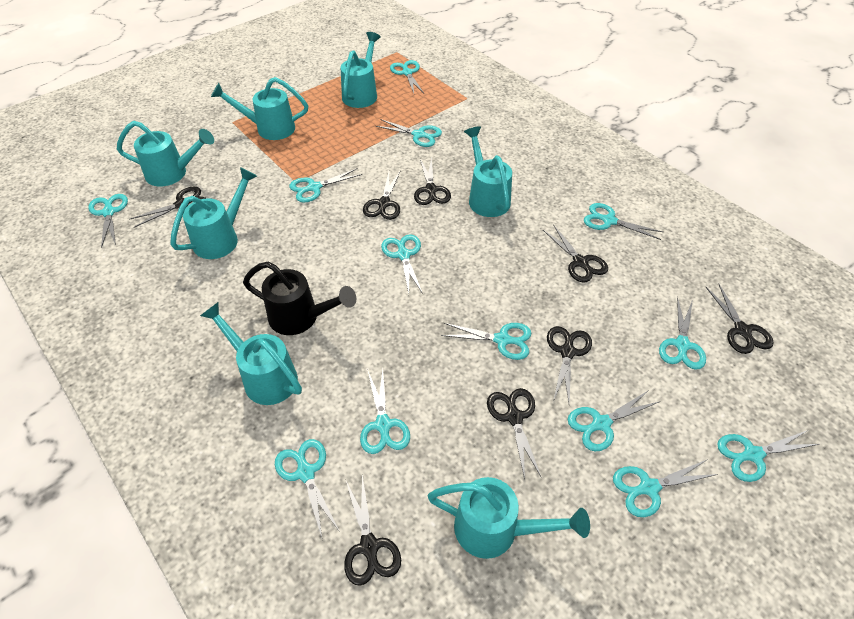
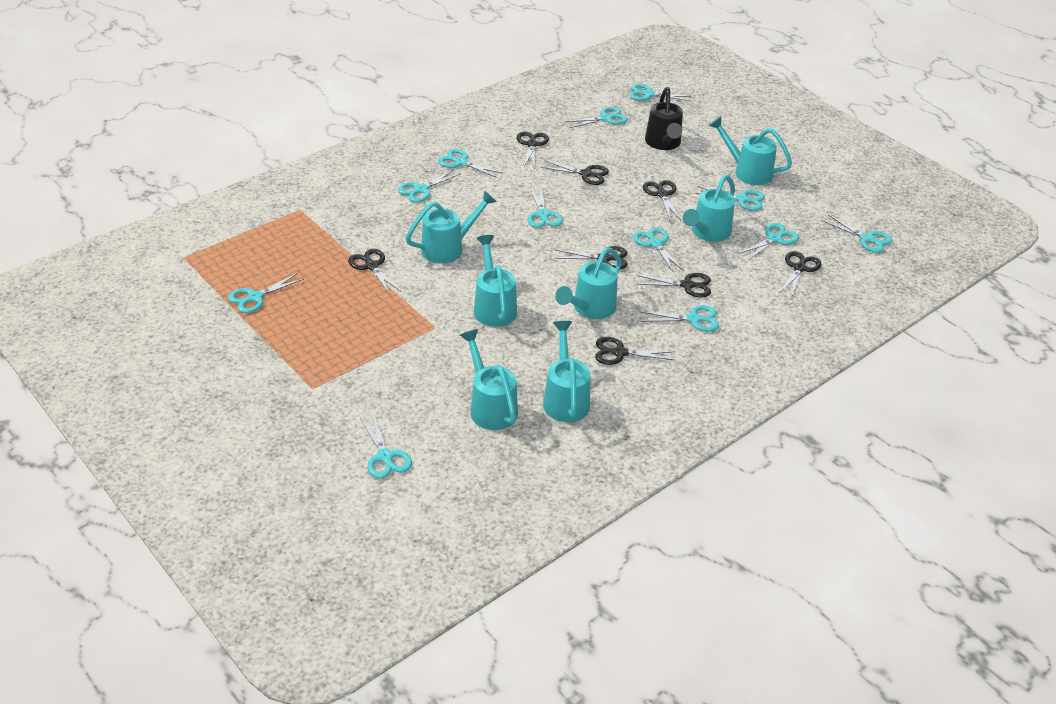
turquoise scissors: [88,194,128,248] [275,439,340,537] [289,168,362,203] [360,369,410,454] [376,119,442,147] [381,234,423,294] [390,60,424,93] [441,323,531,360] [567,390,660,451] [584,203,663,240] [613,459,718,517] [659,297,706,370] [717,430,819,482] = 13 -> [228,273,304,313] [360,415,412,479] [398,169,461,202] [438,149,502,178] [528,187,563,228] [565,107,628,128] [629,84,691,101] [633,228,684,273] [641,305,719,332] [695,186,765,211] [739,223,799,260] [822,215,892,253] = 12

